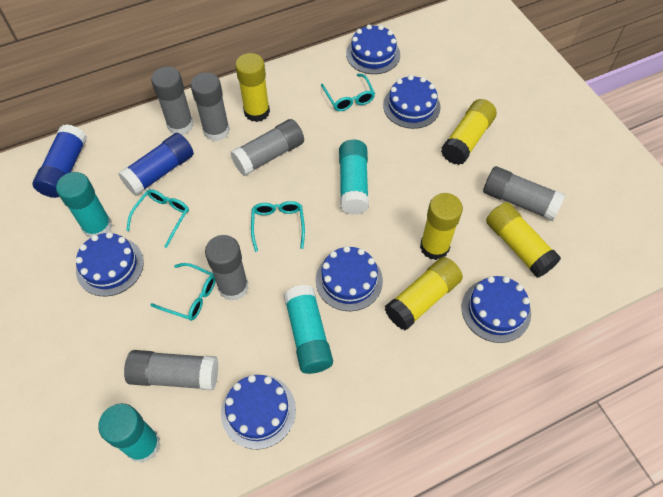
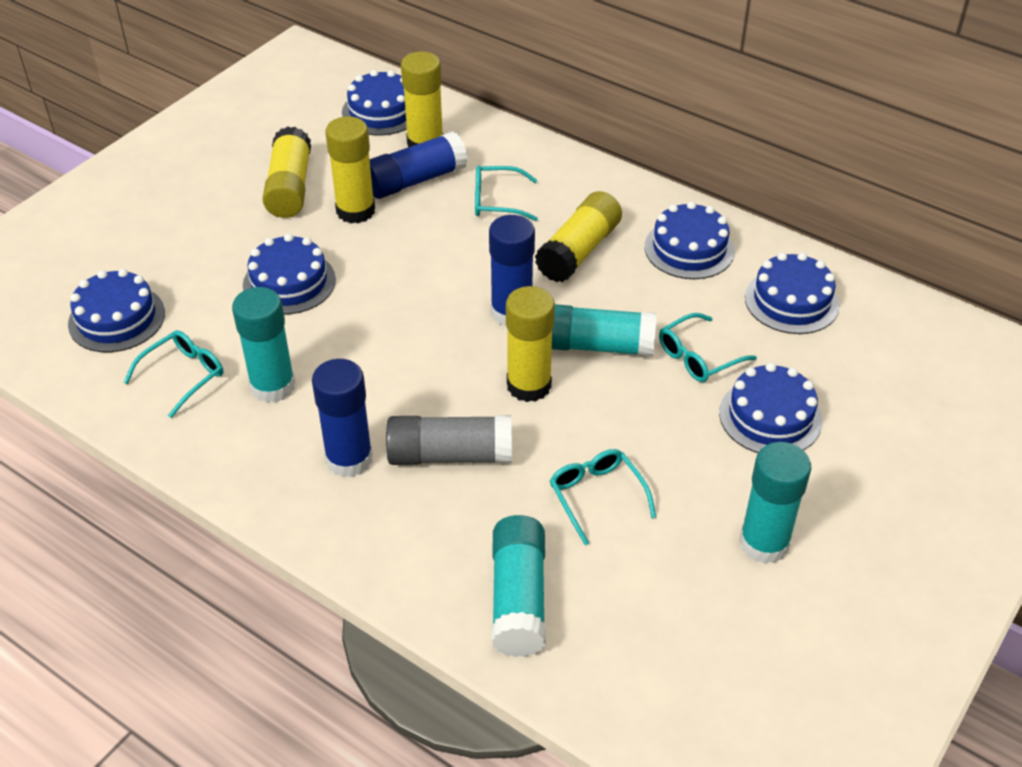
blue glue stick: [32,124,87,198] [118,133,194,196] = 2 -> [312,359,373,478] [370,131,468,199] [489,215,535,326] = 3
grey glue stick: [124,350,218,391] [151,67,194,135] [191,72,230,141] [205,235,249,301] [231,119,304,176] [483,166,565,221] = 6 -> [386,415,512,465] = 1

